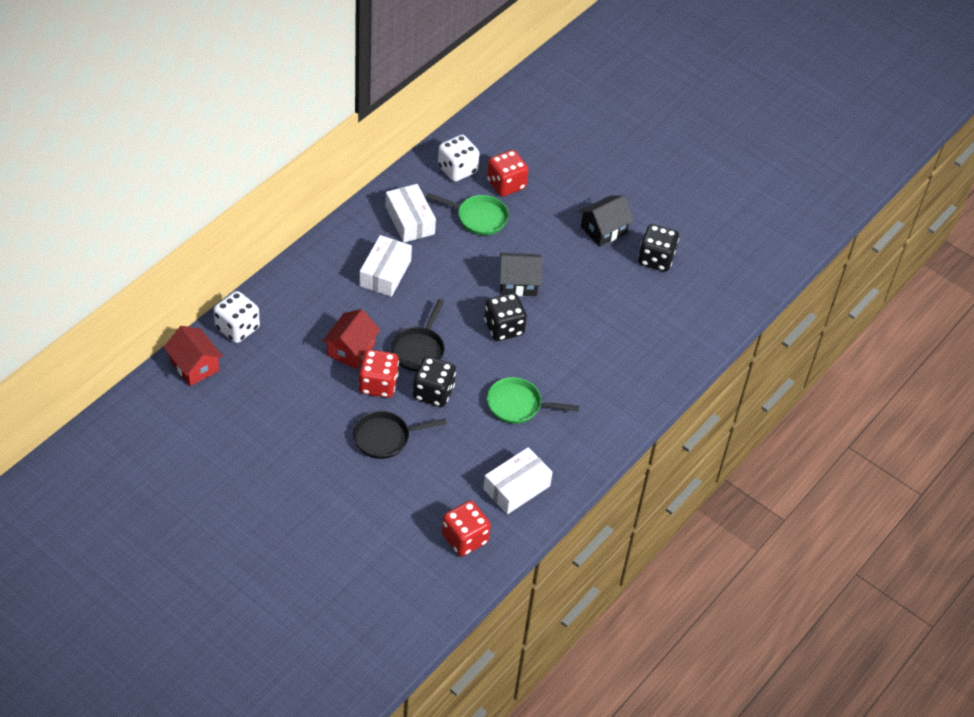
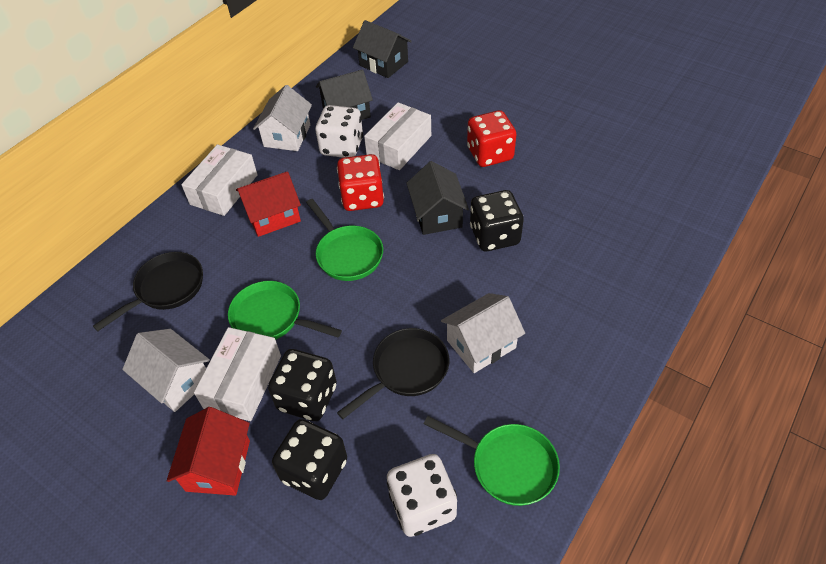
black house: [500,253,543,296] [579,195,634,247] = 2 -> [316,69,373,120] [353,20,412,78] [406,161,469,235] = 3
green pan: [426,193,509,235] [487,377,579,424] = 2 -> [228,281,342,340] [306,199,383,281] [424,416,560,506] = 3
red dice: [358,349,399,398] [442,501,491,556] [487,150,529,197] = 3 -> [337,154,384,211] [467,110,517,167] = 2
white house: none = 0 -> [122,329,210,412] [253,85,312,151] [441,293,525,373] = 3

